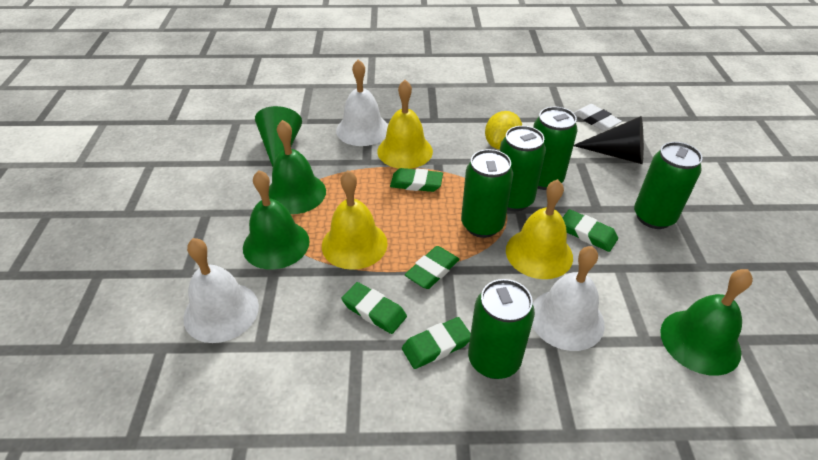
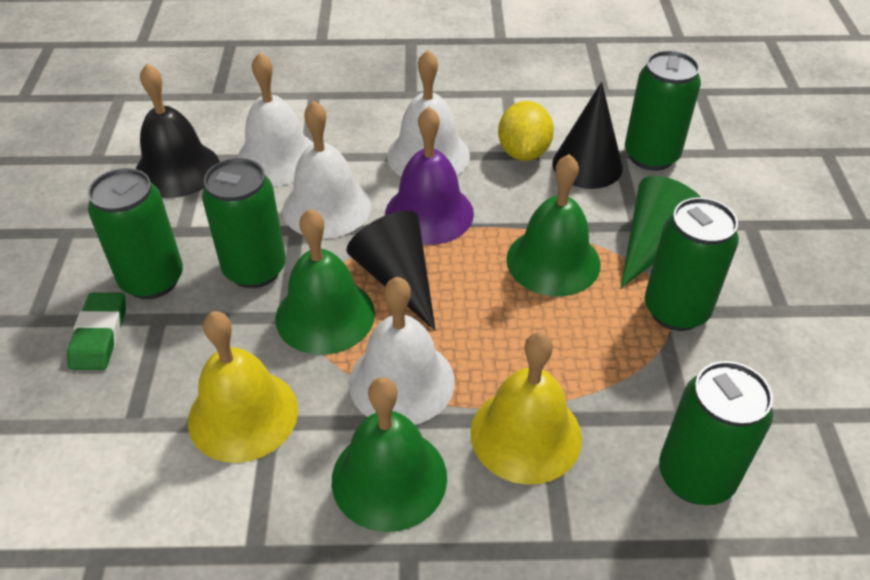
black bell: none = 0 -> [136,63,220,198] = 1
black cone: [574,116,644,164] = 1 -> [346,210,436,331] [552,82,623,189] = 2
green eraser: [341,282,407,334] [390,168,443,192] [402,317,471,369] [405,246,460,289] [562,209,618,252] = 5 -> [67,293,126,370] = 1
purple bell: none = 0 -> [385,106,474,245] = 1
white bell: [183,238,259,343] [336,59,388,146] [532,246,605,351] = 3 -> [237,52,314,186] [283,100,371,239] [349,277,455,425] [387,50,470,177] = 4
white eraser: [574,104,622,131] = 1 -> none = 0
yellow bell: [322,170,388,270] [377,80,433,169] [506,179,573,279] = 3 -> [188,311,298,463] [470,332,582,485] = 2

